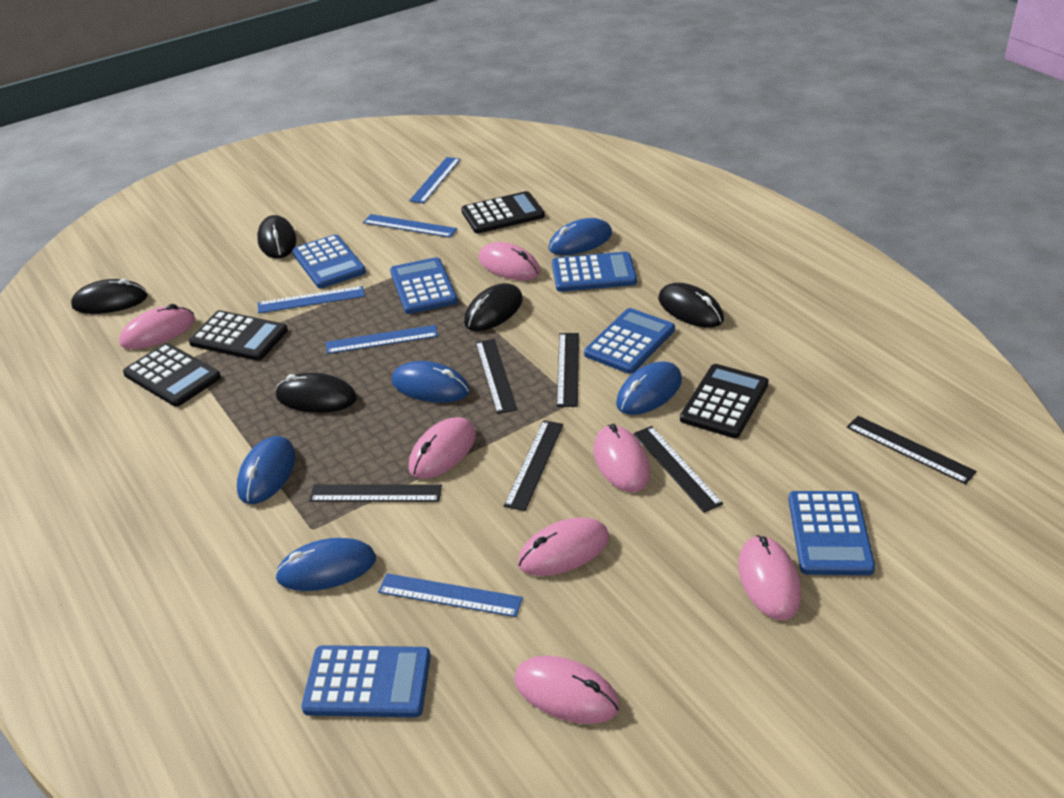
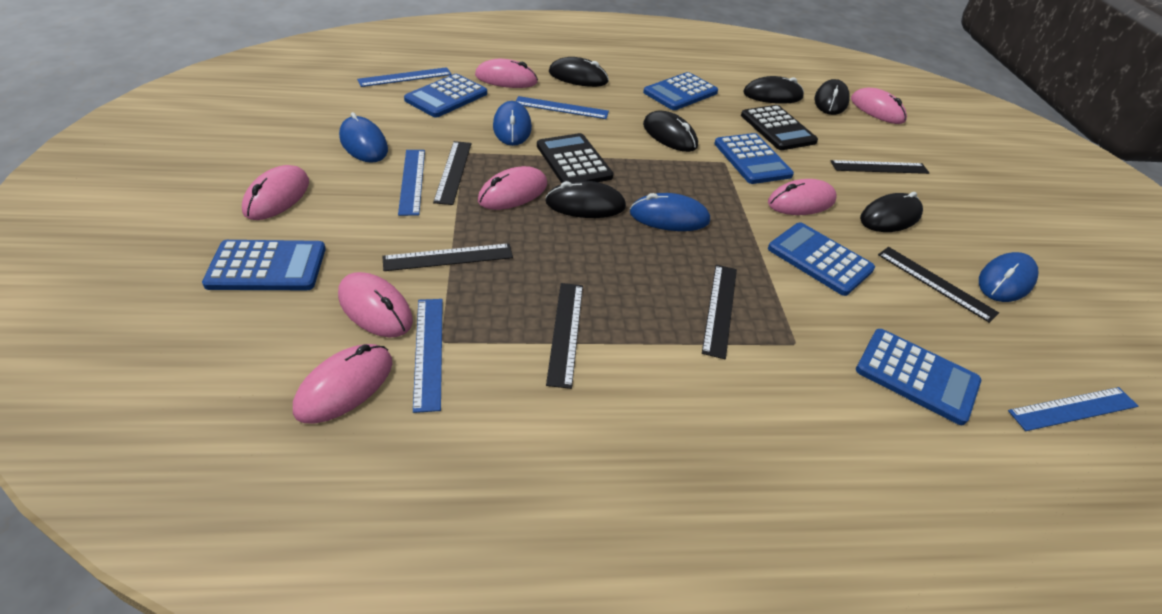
black calculator: [123,343,221,407] [189,310,288,361] [461,191,545,233] [680,364,769,438] = 4 -> [537,133,614,183] [741,105,818,150] = 2
black mouse: [71,279,148,314] [257,215,297,259] [276,373,357,413] [464,283,523,331] [658,283,724,328] = 5 -> [545,181,626,218] [549,57,609,87] [643,110,698,152] [743,76,804,104] [815,79,850,115] [860,192,923,232] = 6
blue mouse: [237,436,295,504] [275,538,376,591] [391,361,470,403] [548,218,612,255] [616,361,682,415] = 5 -> [339,112,388,163] [493,101,532,146] [630,193,710,231] [979,252,1039,302] = 4

